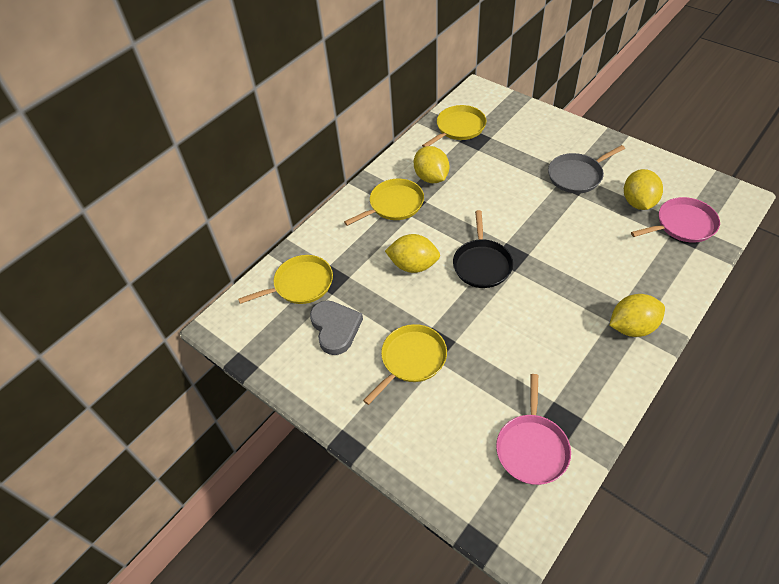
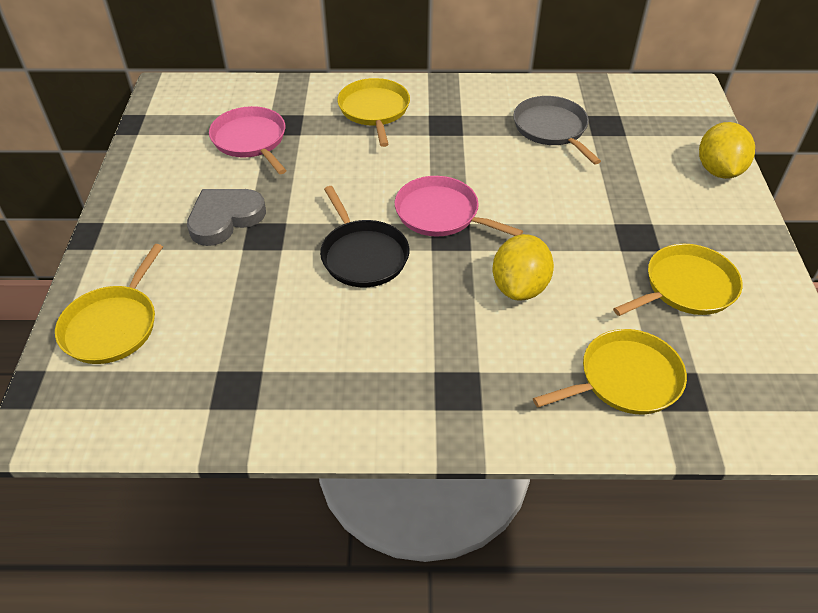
yellow lemon: [385,234,440,273] [414,146,449,183] [609,294,665,337] [624,169,663,210] = 4 -> [493,234,554,301] [699,122,755,179] = 2

